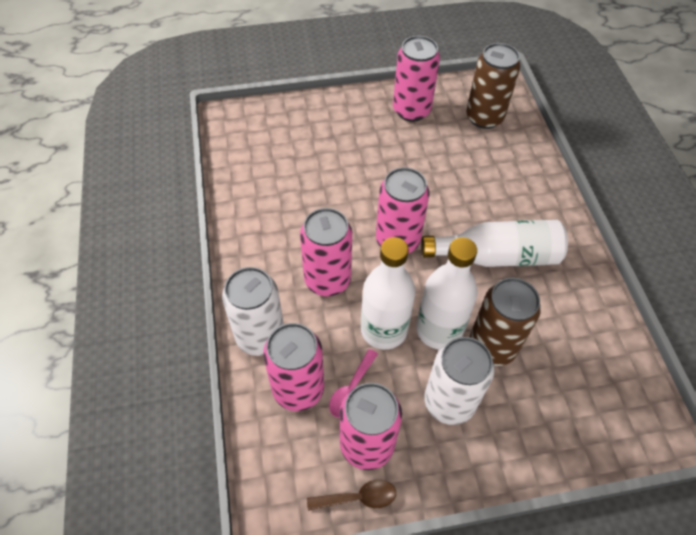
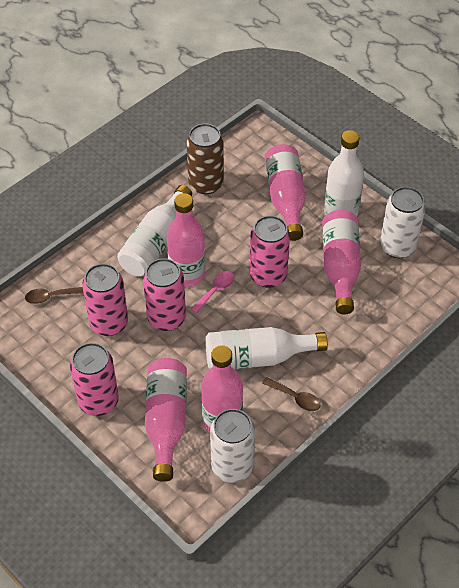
brown can: [466,43,521,129] [470,278,541,366] = 2 -> [186,123,224,194] = 1
brown spoon: [307,480,396,511] = 1 -> [25,287,83,304] [262,377,321,411] = 2
pink bottle: none = 0 -> [145,358,187,482] [167,193,206,286] [201,345,243,433] [265,144,306,241] [322,210,361,314] = 5
pink can: [263,323,324,411] [300,208,352,296] [340,383,402,470] [376,167,429,253] [393,36,440,122] = 5 -> [70,343,119,416] [82,263,128,336] [143,258,186,331] [250,215,290,288] = 4

